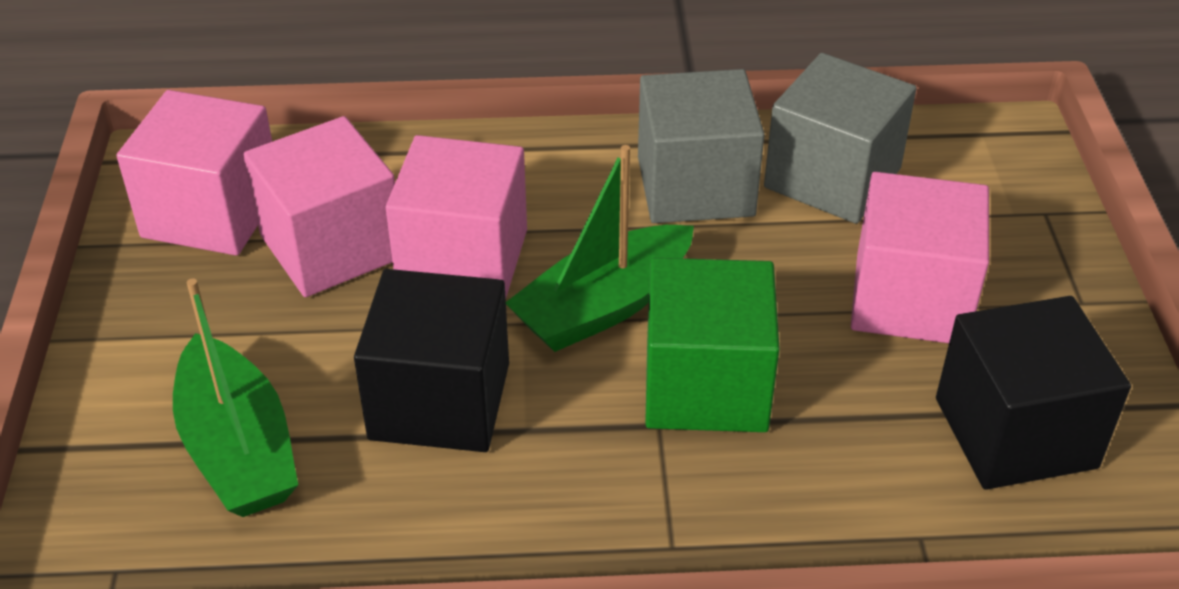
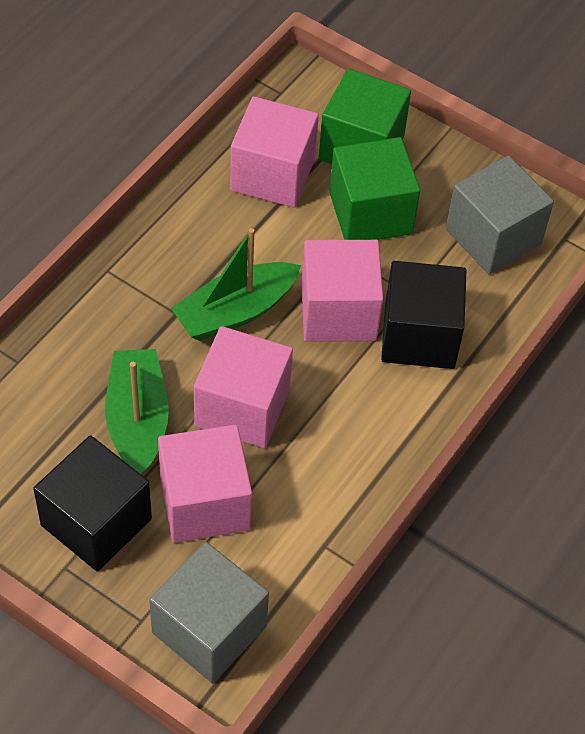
green cube: [645,258,780,432] = 1 -> [319,69,411,164] [329,137,420,240] = 2

